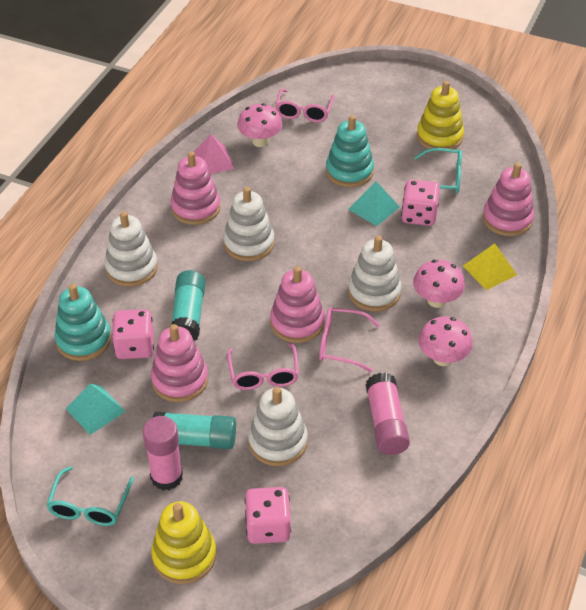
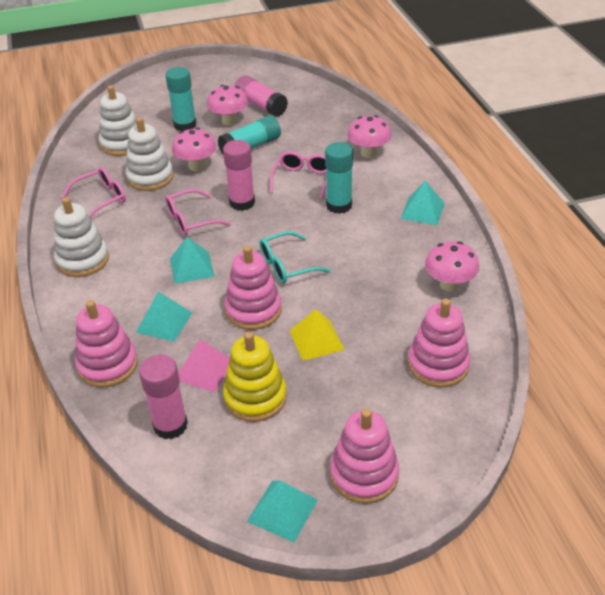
pink dice: [112,309,154,359] [245,487,291,544] [401,180,440,226] = 3 -> none = 0
pink glue stick: [142,416,183,491] [366,373,410,455] = 2 -> [139,355,188,439] [223,140,255,211] [235,75,288,117] = 3
pink mushroom: [237,103,282,147] [413,260,465,308] [418,316,473,366] = 3 -> [172,128,217,171] [207,85,248,125] [347,115,392,158] [425,241,479,292] = 4
turquoise glasses: [46,466,134,526] [414,148,462,193] = 2 -> [259,231,331,283] = 1
turquoise glue stick: [153,411,236,449] [170,270,205,341] = 2 -> [165,67,197,131] [218,115,281,154] [325,142,353,214] = 3
turquoise pyramid: [65,384,126,435] [348,181,399,226] = 2 -> [136,292,192,342] [170,237,214,284] [247,480,318,542] [400,181,445,225] = 4
turquoise stacking toy: [54,284,111,361] [326,115,374,187] = 2 -> none = 0
white stacking toy: [105,211,158,287] [223,187,274,261] [248,387,308,466] [348,236,402,311] = 4 -> [54,197,109,277] [99,85,137,156] [126,117,174,191] = 3
yellow stacking toy: [151,501,216,584] [417,81,464,152] = 2 -> [223,332,287,422] = 1

